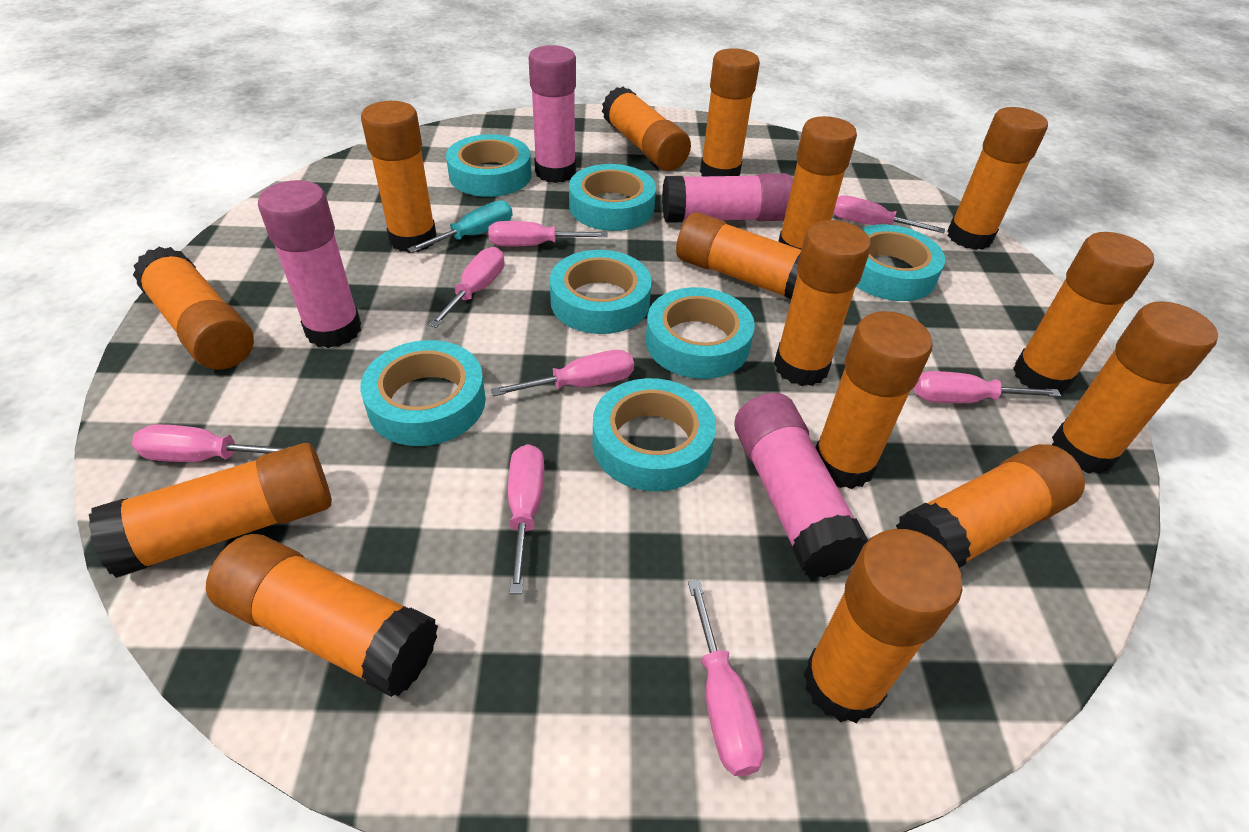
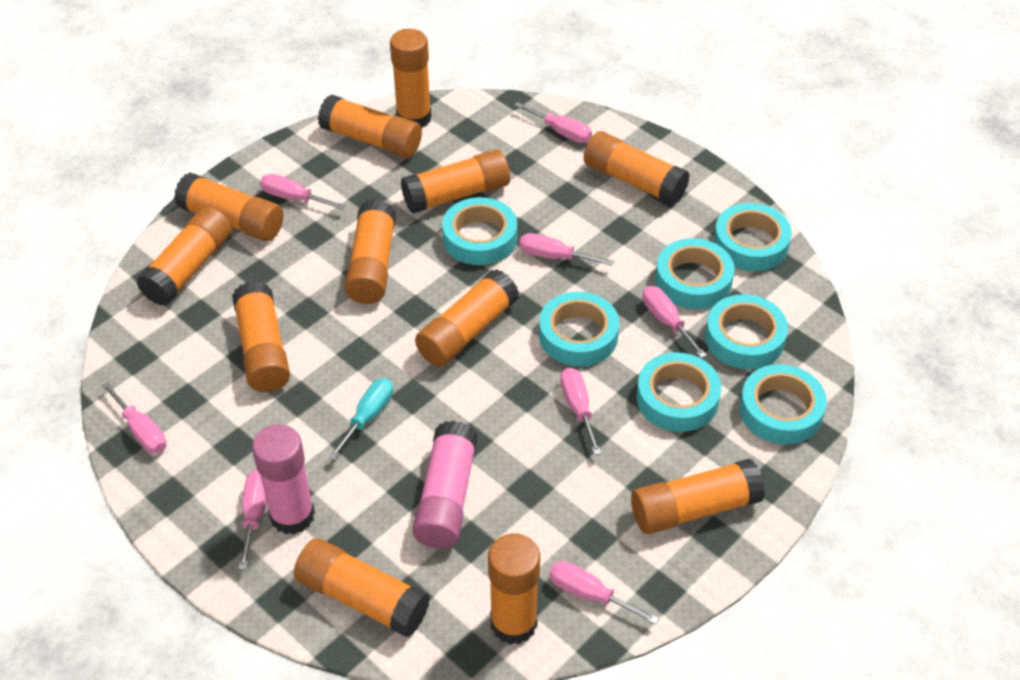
orange glue stick: [88,443,332,578] [133,247,254,370] [206,534,438,697] [361,101,437,253] [602,87,691,171] [676,212,801,299] [700,48,760,176] [774,220,871,386] [778,116,857,249] [803,529,962,723] [815,311,932,489] [896,444,1085,568] [947,107,1048,250] [1013,232,1154,394] [1052,301,1218,474] = 15 -> [136,206,232,306] [174,172,283,241] [232,281,290,392] [294,538,430,637] [318,94,422,158] [344,199,396,304] [390,29,432,128] [401,149,510,214] [415,269,519,367] [488,533,540,645] [584,131,690,205] [631,458,765,534] = 12
pink glue stick: [258,180,361,348] [529,45,576,183] [662,173,793,223] [734,393,868,578] = 4 -> [252,424,315,534] [412,421,478,549] = 2

